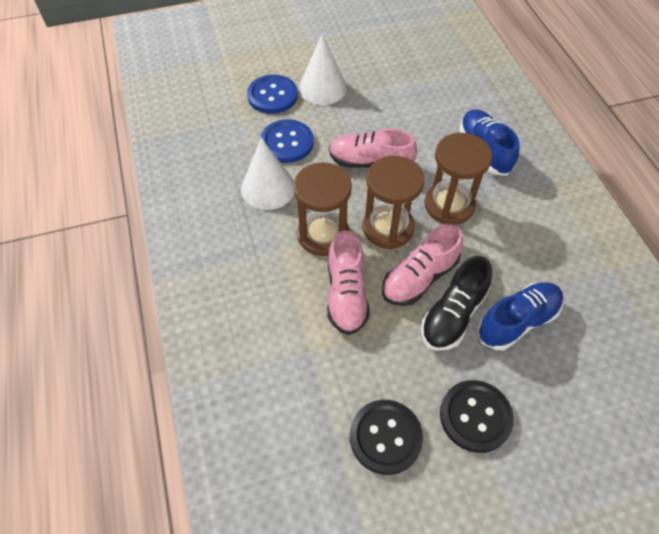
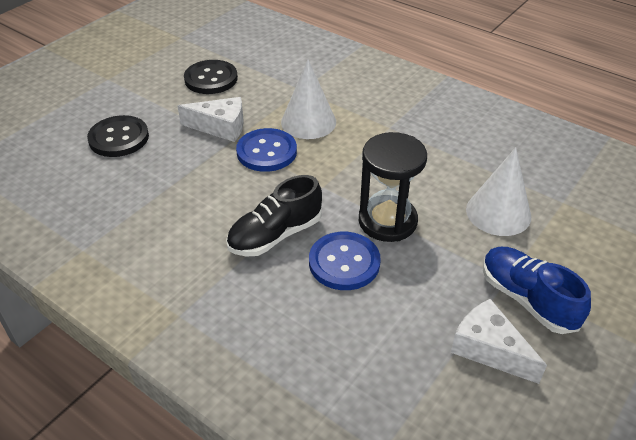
black hourglass: none = 0 -> [359,132,427,242] = 1
blue shoe: [459,109,519,176] [477,282,563,350] = 2 -> [483,247,591,334] = 1
brown hourglass: [293,162,352,256] [363,156,425,249] [424,133,492,225] = 3 -> none = 0
pink shoe: [327,230,370,335] [329,128,417,168] [382,224,463,306] = 3 -> none = 0
white cheese: none = 0 -> [178,97,244,142] [451,299,547,384] = 2

